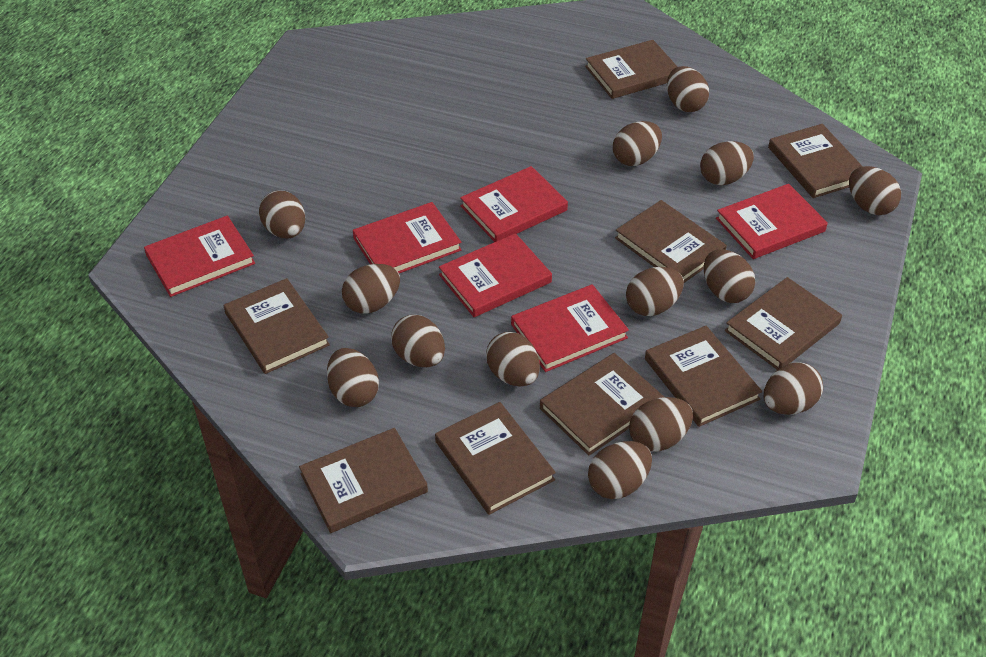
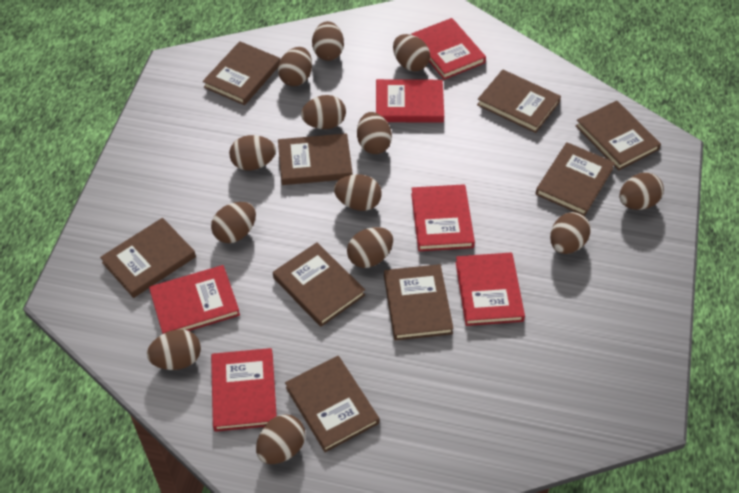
brown egg: [259,190,305,238] [327,348,379,407] [342,264,400,313] [391,315,445,367] [486,332,540,387] [588,441,652,499] [613,121,662,166] [626,267,684,316] [629,397,693,452] [667,66,709,112] [700,141,754,185] [704,249,755,303] [764,362,823,415] [849,166,901,215] = 14 -> [147,329,201,370] [211,202,256,243] [229,135,276,171] [256,414,305,464] [278,47,312,86] [301,95,346,129] [312,21,344,61] [334,174,382,211] [347,227,393,268] [357,112,392,154] [393,34,430,72] [550,212,591,254] [619,172,664,210] = 13

